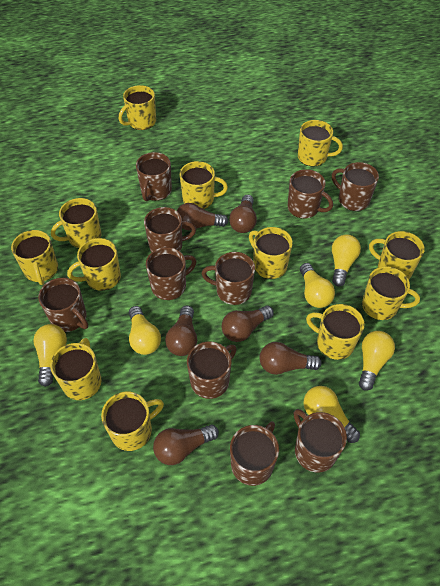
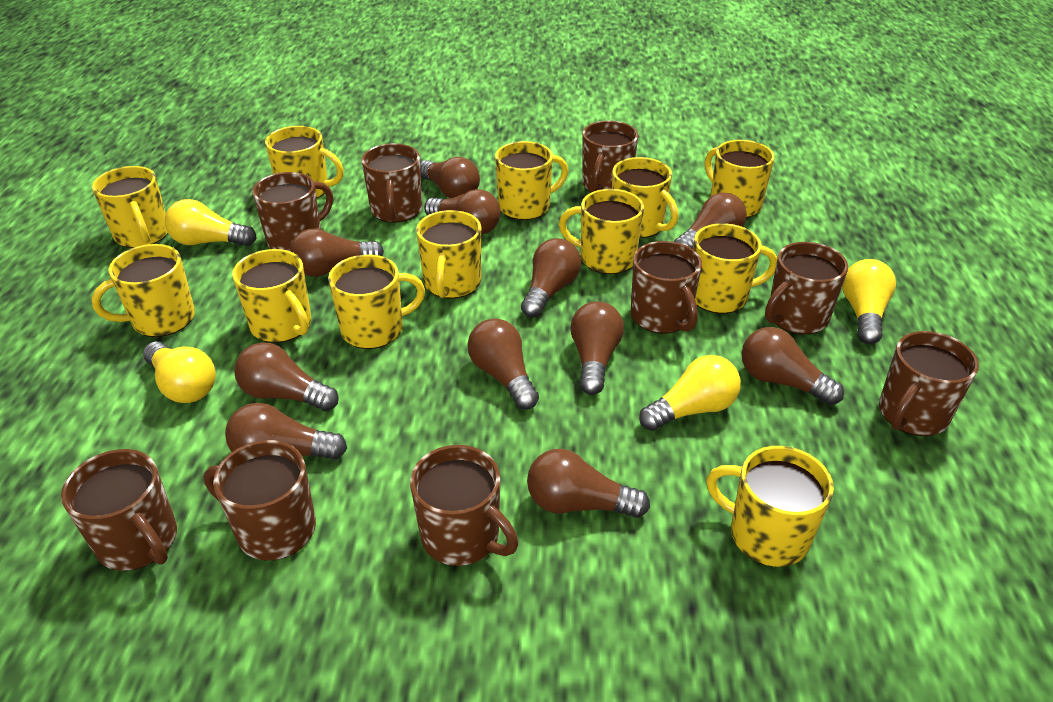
brown light bulb: [153,424,219,465] [165,306,197,356] [177,203,229,230] [222,305,274,342] [229,194,257,233] [259,342,322,375] = 6 -> [225,403,347,460] [234,342,339,411] [290,229,384,277] [420,157,480,198] [424,189,501,235] [467,318,539,409] [521,238,581,318] [527,449,650,518] [570,302,624,395] [674,192,747,249] [741,327,844,405] = 11
brown mug: [38,278,88,332] [136,152,172,201] [144,207,196,252] [146,247,196,300] [187,342,237,399] [201,252,255,305] [230,421,279,486] [288,169,333,219] [294,409,347,472] [332,162,379,211] = 10 -> [61,449,177,571] [204,440,316,560] [252,172,333,251] [362,143,422,223] [410,445,518,566] [582,121,638,193] [631,241,702,333] [765,242,848,334] [879,331,979,436] = 9
yellow light bulb: [33,324,67,387] [129,306,161,355] [300,263,335,308] [303,386,360,443] [332,234,361,287] [359,331,395,391] = 6 -> [143,342,216,403] [165,199,256,246] [639,355,741,431] [842,259,896,344] = 4

